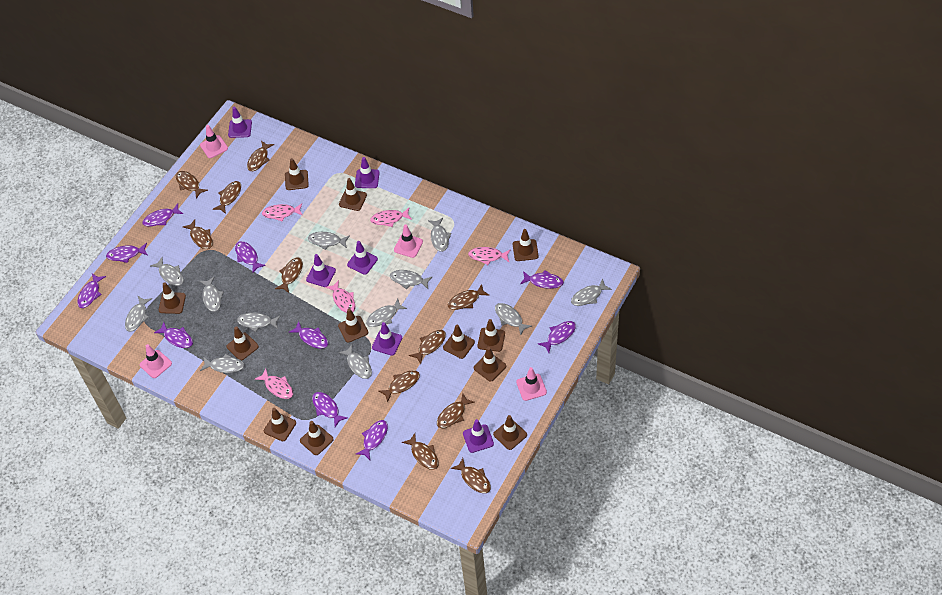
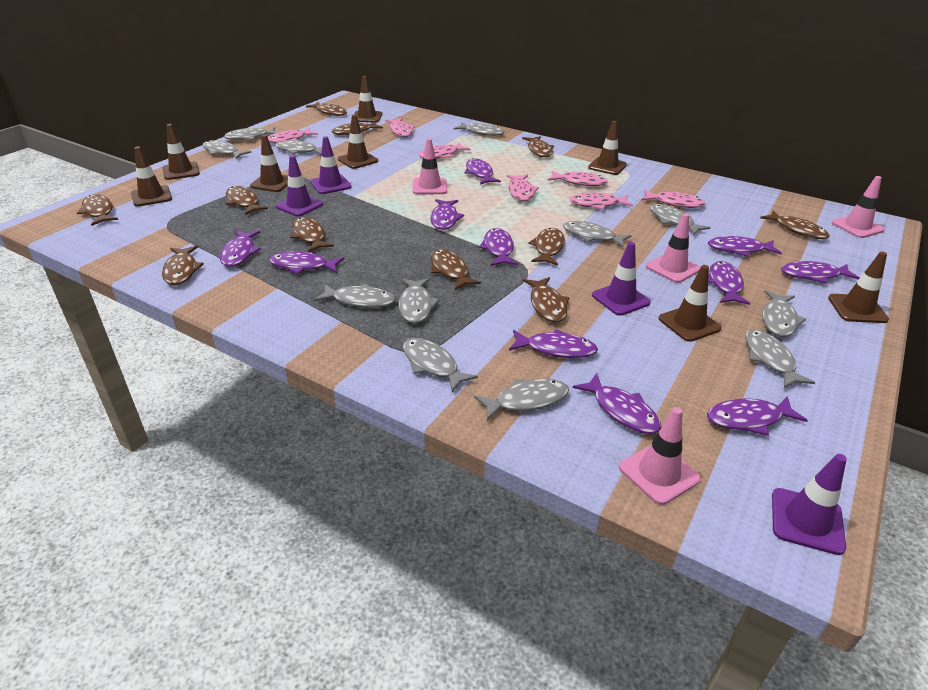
brown traffic cone: [159,282,186,314] [227,326,259,361] [264,408,296,441] [285,158,309,190] [300,421,334,455] [338,309,368,343] [339,178,367,211] [443,325,475,359] [474,347,506,381] [478,319,505,352] [493,415,527,450] [513,229,539,261] = 12 -> [131,146,172,207] [163,124,200,180] [250,135,288,192] [338,115,378,169] [354,76,382,122] [588,121,627,175] [658,265,721,342] [828,252,889,323] = 8
pink fish: [255,369,293,399] [262,203,303,222] [325,280,355,313] [370,208,412,227] [468,247,511,265] = 5 -> [268,128,318,144] [385,118,415,137] [419,142,471,159] [507,175,539,201] [548,171,608,186] [569,193,633,210] [641,190,706,208] = 7
purple fish: [77,273,106,308] [106,243,147,263] [142,203,183,226] [154,322,193,348] [235,241,266,273] [289,321,328,349] [312,392,348,427] [356,420,388,460] [520,270,564,289] [538,321,576,353] = 10 -> [220,231,261,267] [269,251,344,274] [430,199,464,230] [465,158,501,185] [479,228,518,266] [509,329,598,358] [573,373,661,434] [707,396,808,436] [708,236,782,257] [708,261,750,305] [781,261,860,284] = 11
purple traffic cone: [228,107,252,138] [306,254,336,287] [347,241,378,275] [355,157,379,188] [372,322,402,356] [463,419,494,453] = 6 -> [275,155,323,217] [310,136,352,194] [592,242,651,316] [772,454,847,555] = 4

